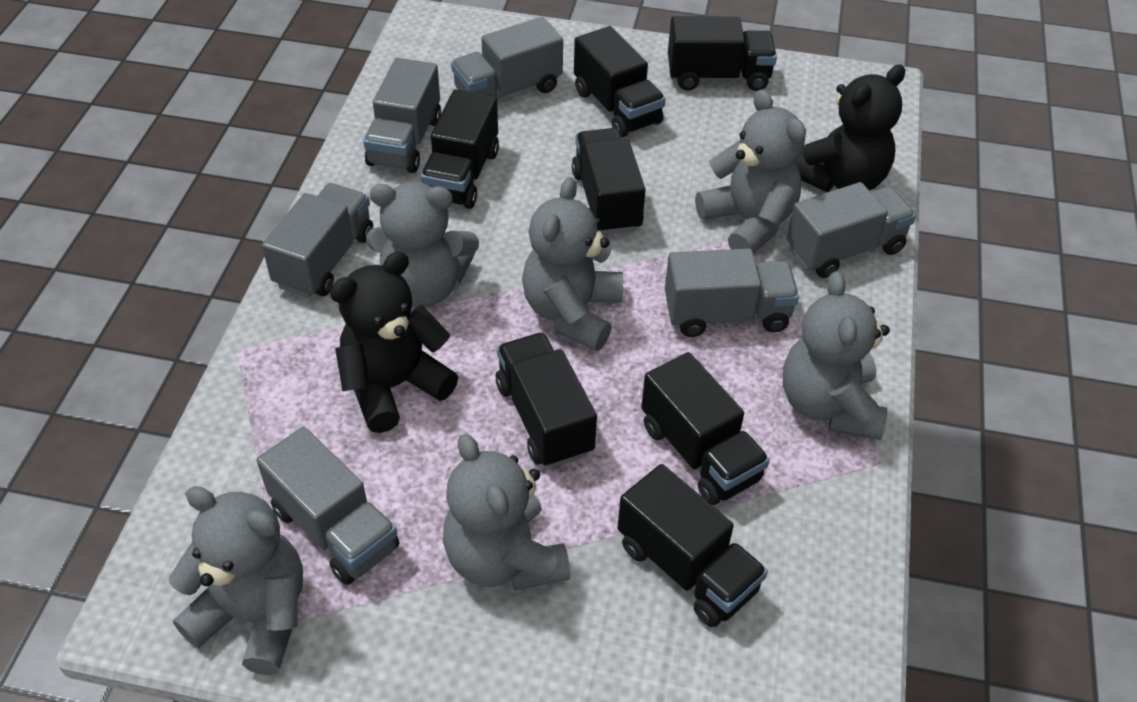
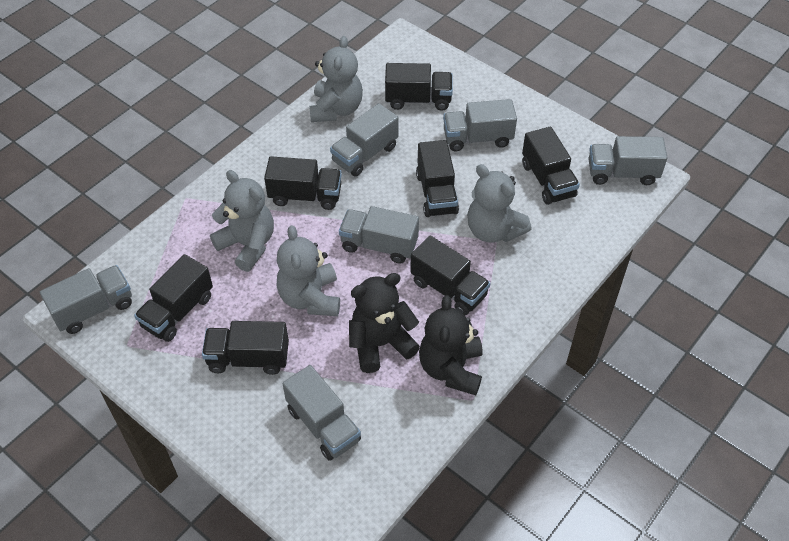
grey teddy bear: [169,486,303,675] [366,182,479,307] [443,433,570,590] [522,177,623,351] [695,89,806,253] [783,271,890,440] = 6 -> [210,170,274,272] [277,225,340,316] [309,36,363,122] [467,164,532,243] = 4

